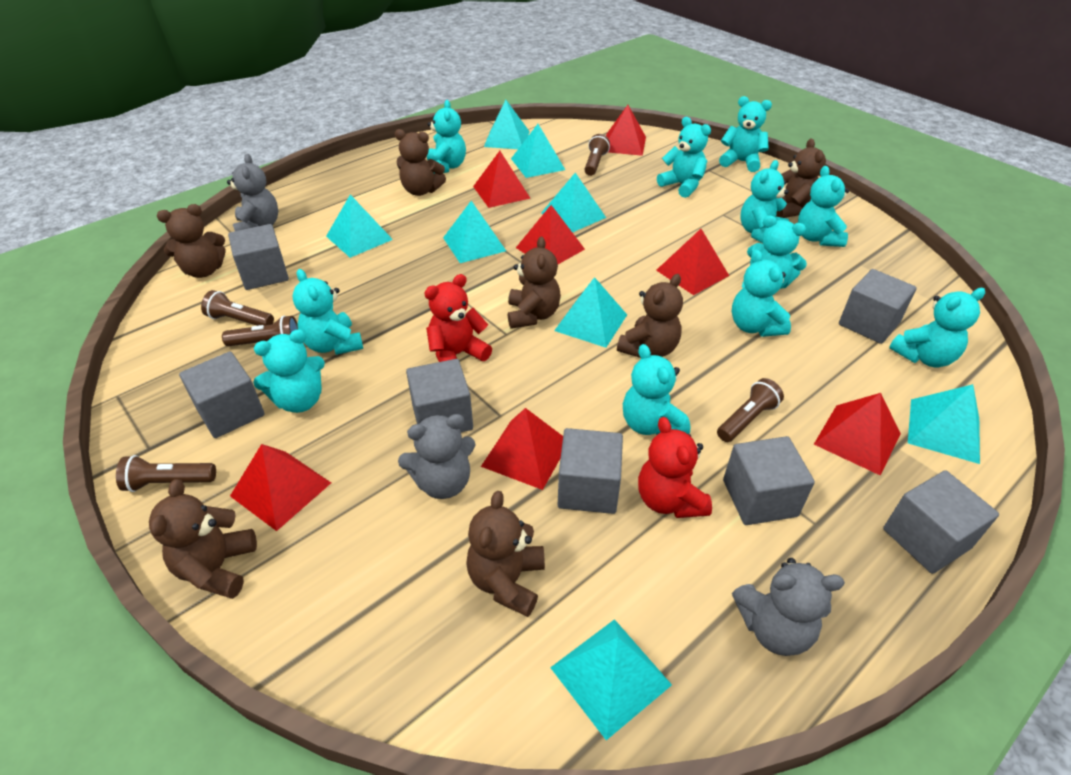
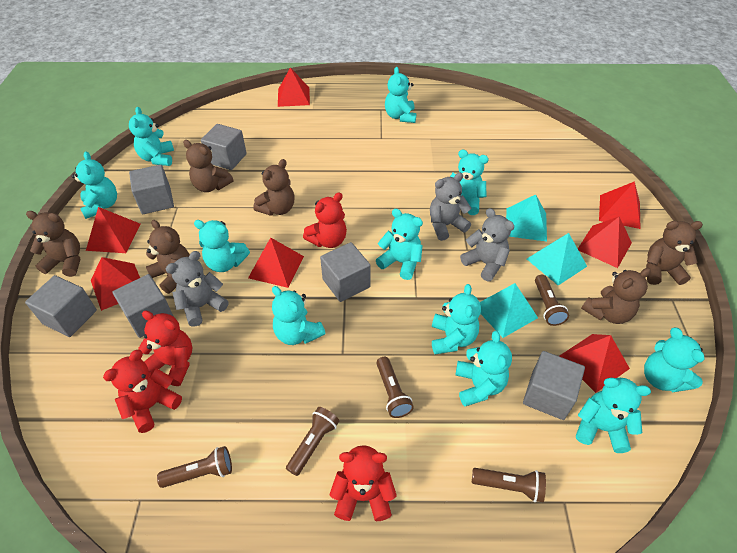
brown teddy bear: [149,479,257,599] [157,204,226,278] [395,129,446,196] [466,491,545,617] [508,237,561,329] [617,274,683,358] [776,138,826,218] = 7 -> [26,211,80,277] [146,220,190,294] [183,140,233,192] [253,159,294,216] [581,268,651,324] [646,221,703,285] = 6
grey cube: [179,352,265,438] [228,224,289,290] [406,359,473,432] [558,428,623,514] [723,436,815,525] [839,269,917,344] [883,470,999,574] = 7 -> [25,275,97,337] [113,274,174,338] [129,165,174,214] [201,124,247,170] [320,242,371,302] [523,351,585,420] = 6
red teddy bear: [425,274,492,362] [638,417,712,518] = 2 -> [103,350,182,433] [138,310,192,386] [303,192,347,248] [330,445,397,521] = 4
turquoise pyramid: [326,195,393,258] [443,201,506,263] [484,100,530,149] [511,124,565,178] [541,173,606,233] [550,619,672,740] [554,277,627,348] [908,384,980,464] = 8 -> [480,283,538,338] [506,195,547,242] [527,233,587,286] = 3

